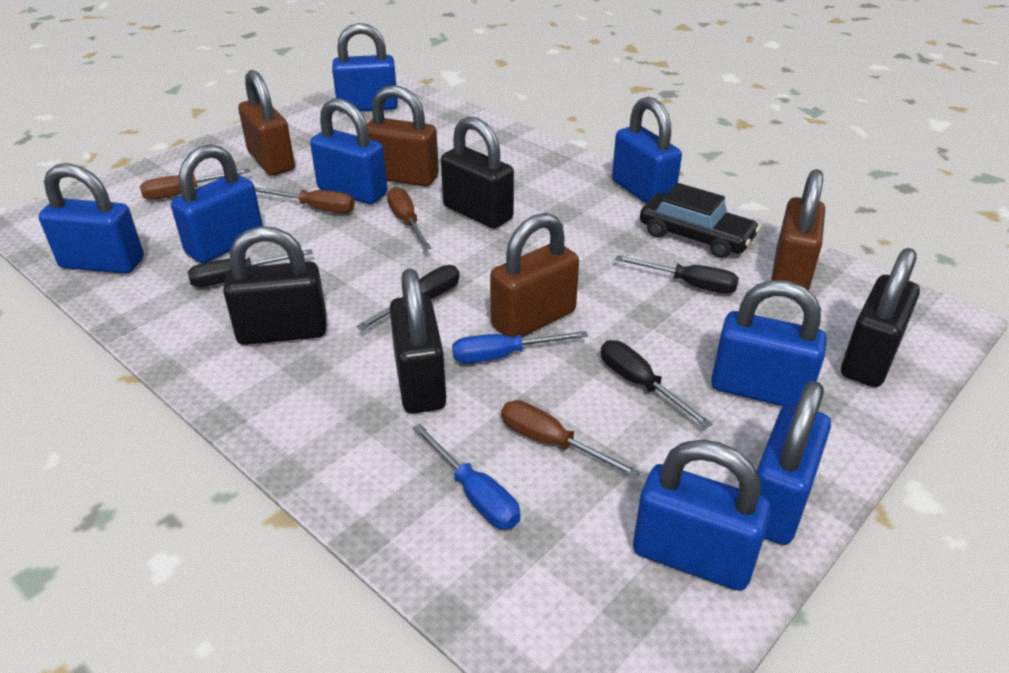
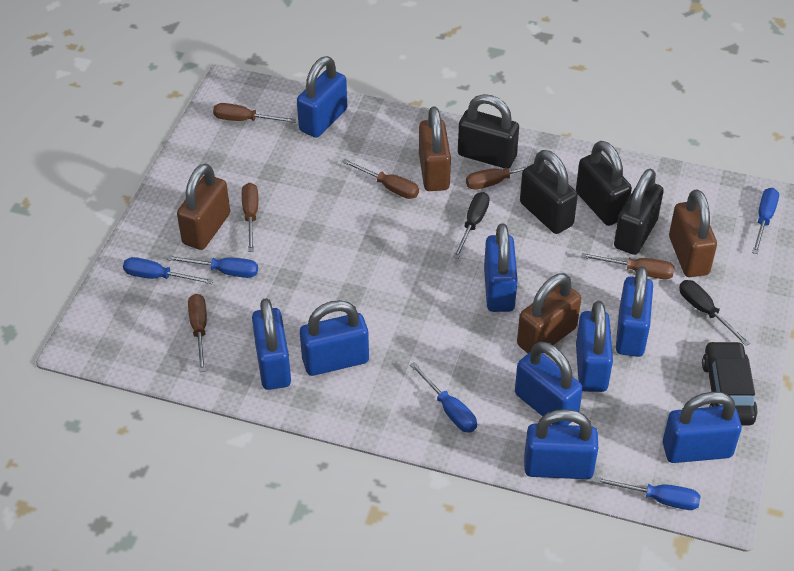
black screwdriver: [187,249,313,287] [356,265,460,331] [601,340,713,428] [615,255,739,294] = 4 -> [453,192,489,259] [679,280,750,346] = 2
blue padlock: [39,163,144,274] [171,144,263,263] [310,98,387,204] [332,23,398,112] [612,97,682,204] [633,439,771,591] [711,280,827,406] [757,381,831,545] = 8 -> [252,298,291,390] [297,56,347,138] [300,300,369,376] [484,223,518,312] [515,342,583,425] [524,409,598,479] [576,301,613,392] [616,266,653,357] [663,392,742,463] = 9
blue screwdriver: [413,424,520,529] [452,331,588,364] = 2 -> [123,257,213,284] [167,256,258,278] [410,362,477,433] [594,477,700,510] [752,188,779,254] = 5
brown screwdriver: [140,168,250,200] [255,187,355,213] [387,187,431,250] [501,400,641,478] = 4 -> [188,294,207,372] [213,103,296,123] [242,183,258,252] [342,159,419,199] [466,161,550,190] [581,253,674,279] = 6

